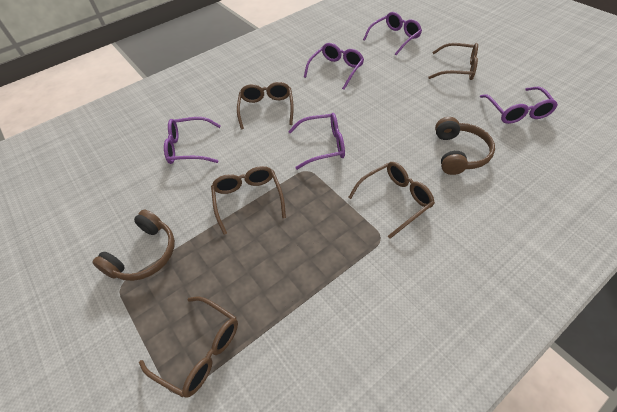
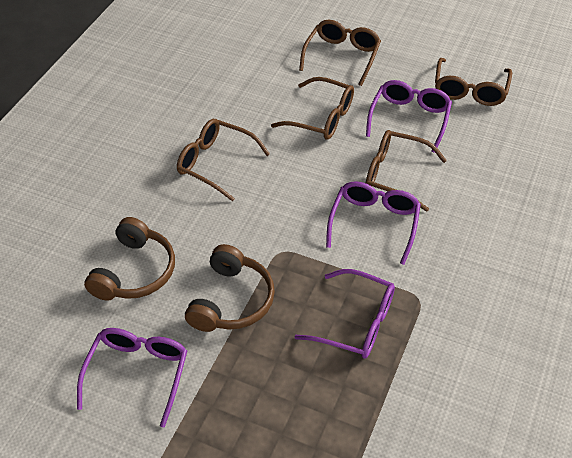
purple glasses: [164,117,221,164] [288,113,345,170] [304,43,364,90] [363,12,422,55] [480,87,558,124] = 5 -> [77,328,187,427] [294,269,395,359] [326,181,421,265] [366,80,452,153] = 4

